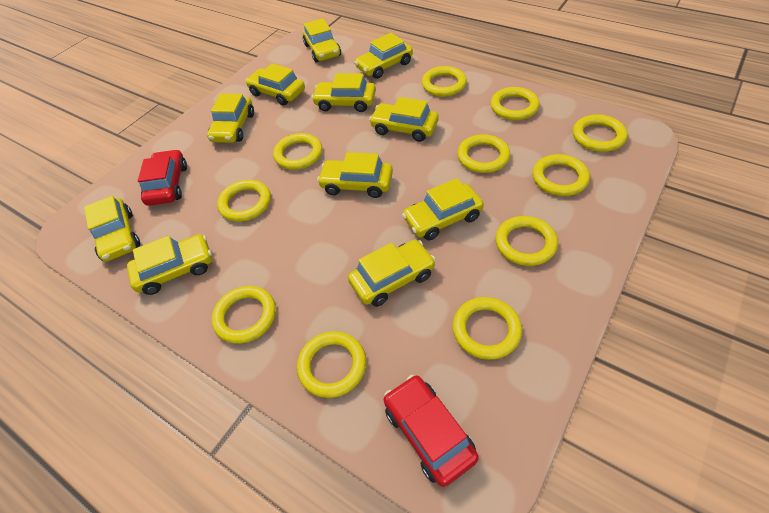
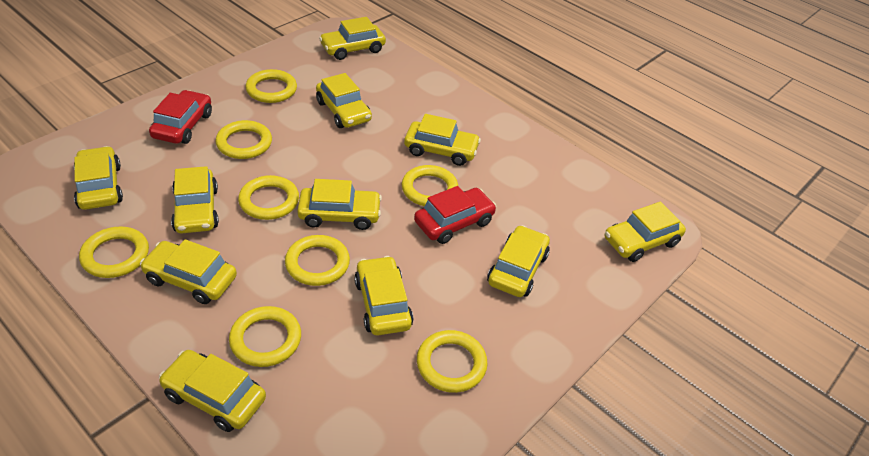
yellow ring: [212,286,276,344] [217,180,271,222] [273,133,322,170] [297,331,366,398] [422,66,467,97] [452,297,522,360] [457,134,510,173] [491,87,540,120] [495,216,558,266] [532,154,590,196] [573,114,627,152] = 11 -> [79,226,149,278] [216,120,272,159] [229,306,301,367] [238,175,299,220] [246,69,297,103] [285,235,350,286] [402,165,458,206] [417,330,488,393] = 8

